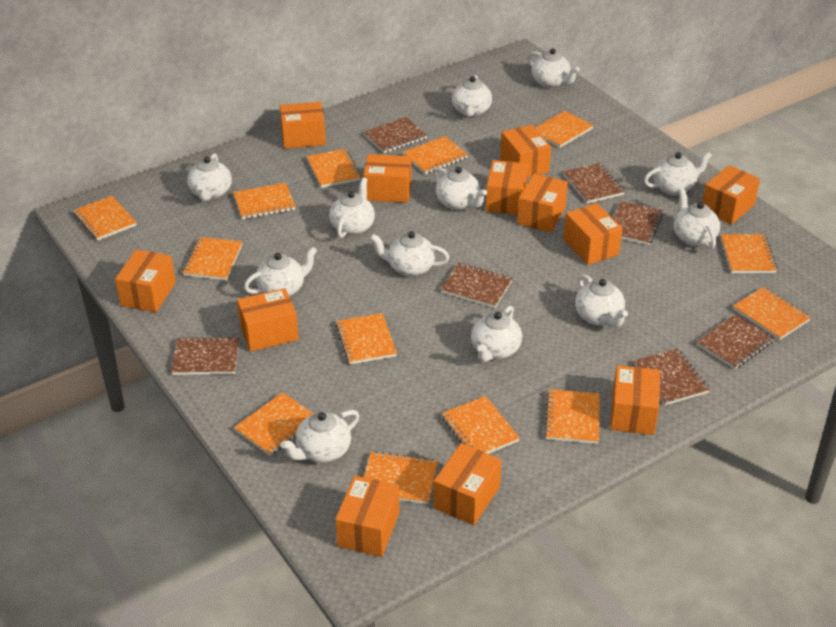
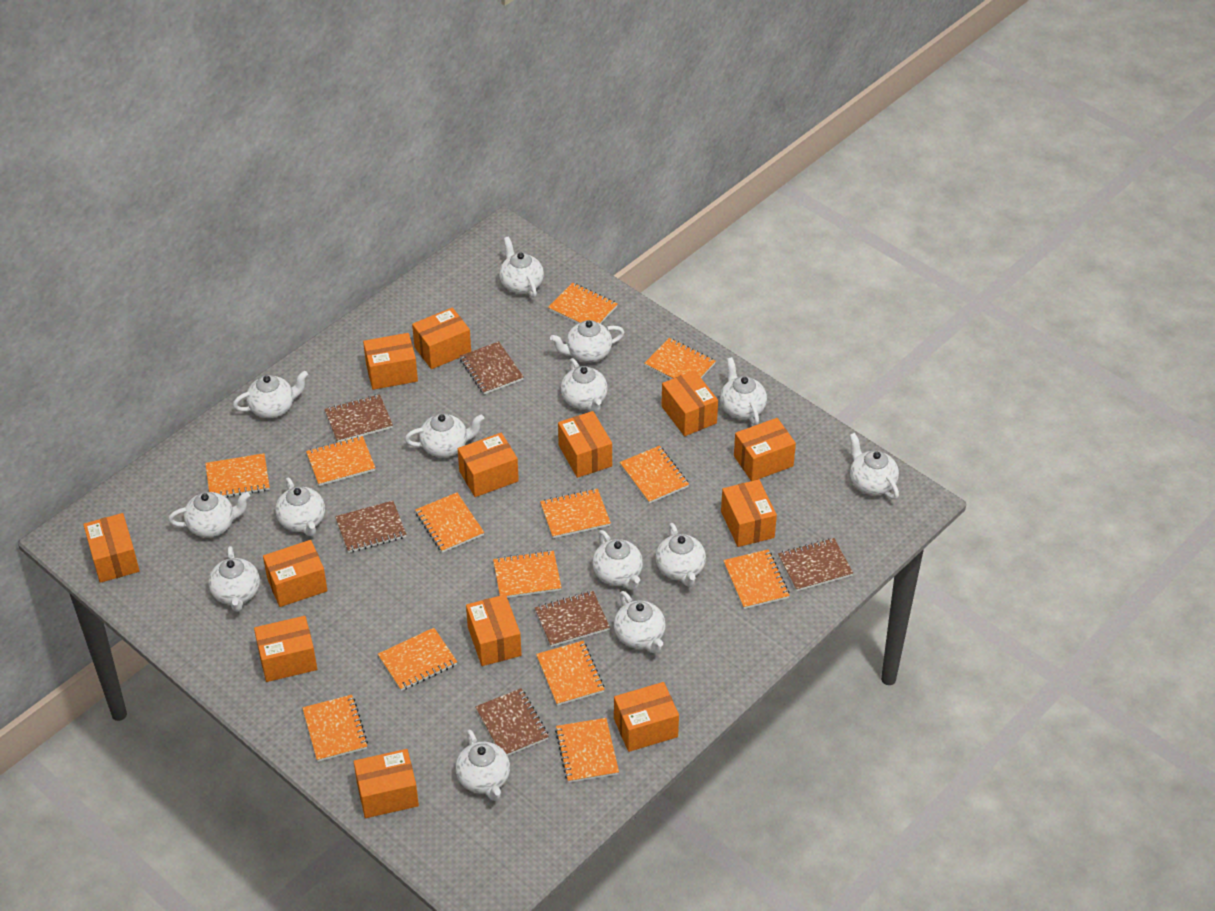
brown notebook: [171,336,239,375] [364,117,427,153] [441,263,513,308] [563,163,625,203] [613,201,663,245] [634,348,710,405] [697,314,774,369] = 7 -> [325,394,393,443] [335,501,407,553] [460,341,524,394] [475,688,549,756] [535,591,610,647] [778,538,853,591] = 6
orange box: [115,249,176,313] [237,288,299,352] [280,102,326,149] [335,476,399,557] [363,154,412,203] [433,443,502,525] [486,160,528,215] [500,125,551,178] [517,174,568,232] [563,203,623,265] [610,365,660,435] [702,165,760,225] = 12 -> [83,513,140,583] [254,616,317,682] [263,540,327,607] [354,749,419,818] [363,333,418,390] [412,308,471,369] [458,433,519,497] [466,594,522,666] [558,411,612,478] [614,682,679,752] [661,370,718,436] [721,479,777,547] [734,418,796,481] = 13
white teapot: [187,153,232,201] [244,247,317,296] [281,410,359,463] [329,178,375,238] [370,231,449,277] [433,167,487,210] [452,75,492,117] [471,306,522,362] [527,48,580,88] [575,274,628,328] [644,152,712,195] [673,188,720,249] = 12 -> [168,492,250,537] [209,546,260,612] [233,371,308,418] [276,478,325,536] [405,413,484,457] [456,729,510,801] [499,236,544,298] [550,320,624,362] [561,358,608,413] [592,530,643,590] [614,591,666,654] [656,523,706,587] [720,357,767,425] [850,433,899,499] = 14

